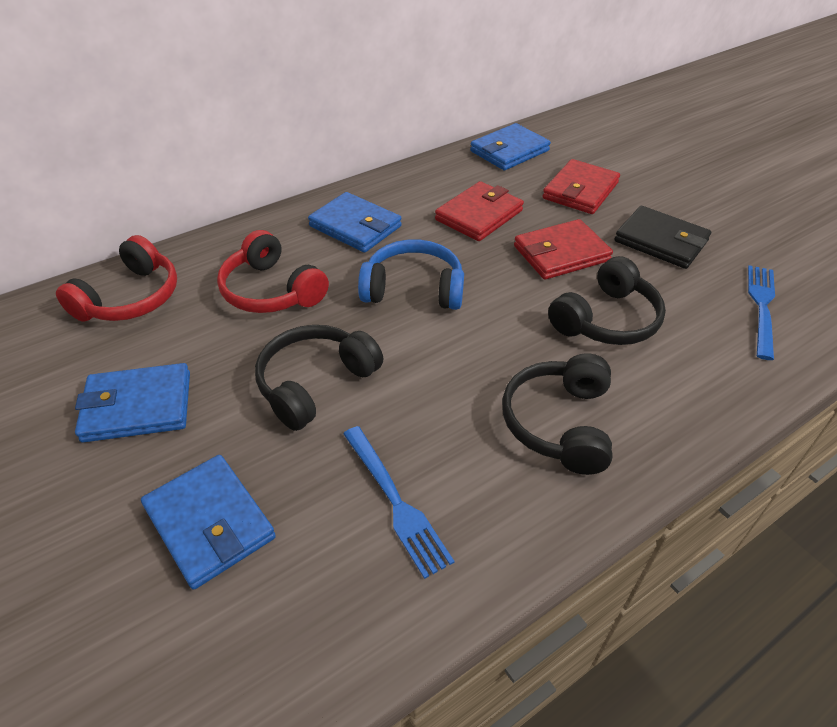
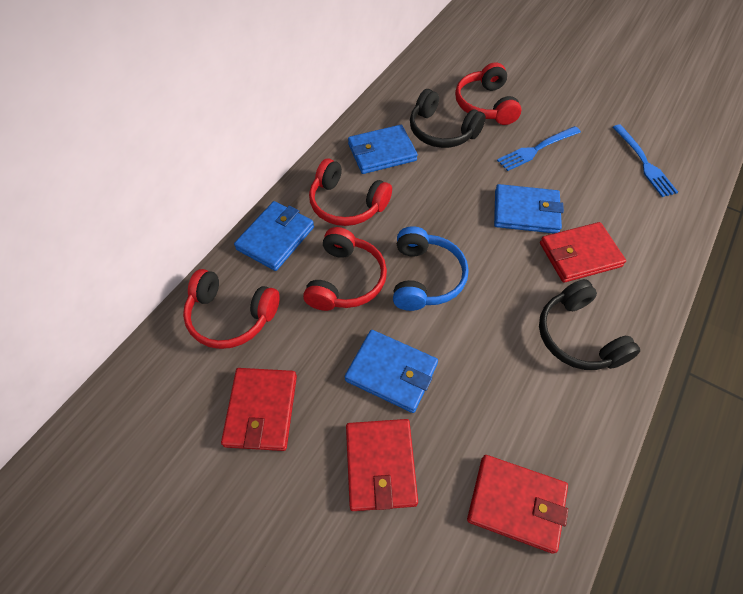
black headphones: [255,325,383,431] [502,353,612,475] [548,256,666,345] = 3 -> [410,89,486,148] [539,279,640,370] = 2
black wallet: [614,206,711,269] = 1 -> none = 0
red headphones: [56,235,177,322] [217,230,329,313] = 2 -> [183,269,280,349] [303,227,387,311] [309,159,392,226] [455,62,522,125] = 4
red wallet: [435,181,524,241] [514,219,613,280] [542,159,620,214] = 3 -> [221,368,297,451] [346,419,418,511] [467,455,568,554] [540,222,626,283] = 4

